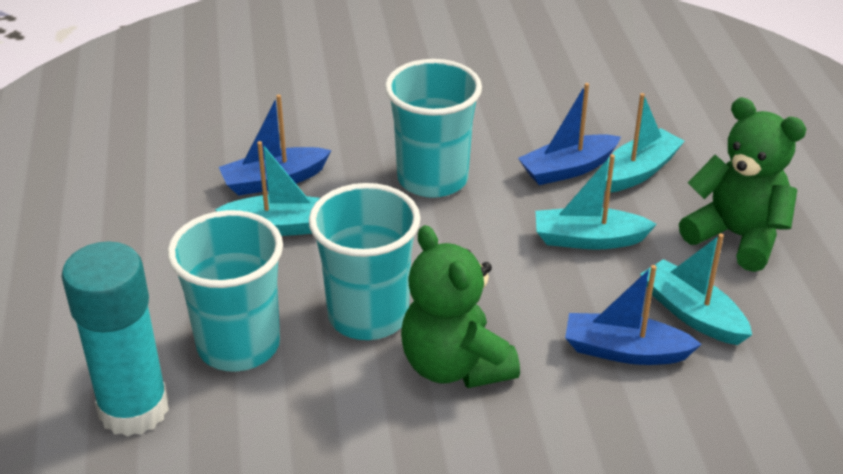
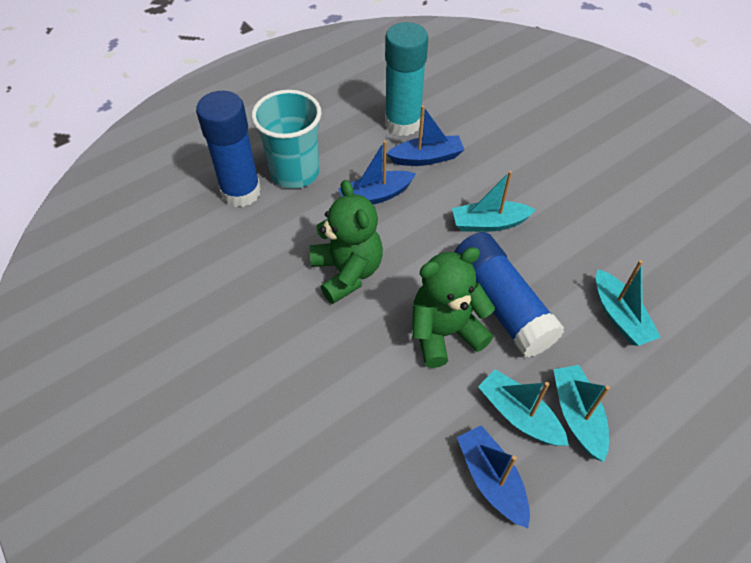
blue glue stick: none = 0 -> [196,91,261,207] [454,232,564,358] = 2
turquoise cup: [167,210,283,372] [309,183,421,340] [385,59,482,198] = 3 -> [252,90,321,189] = 1

